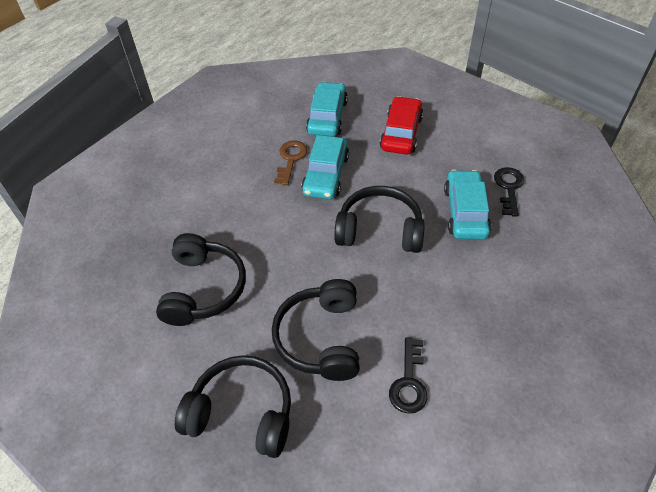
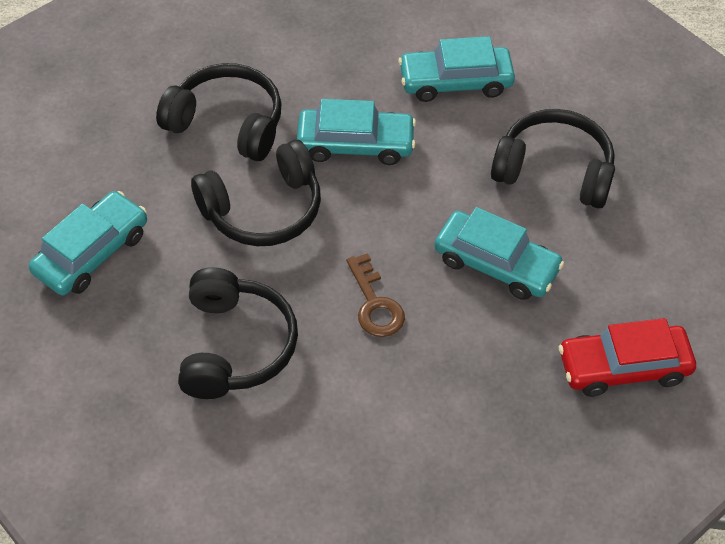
black key: [389,337,427,414] [494,167,524,217] = 2 -> none = 0
turquoise car: [301,135,349,199] [306,82,348,137] [444,170,491,239] = 3 -> [29,191,147,295] [297,99,416,165] [398,36,515,102] [434,207,564,300] = 4

